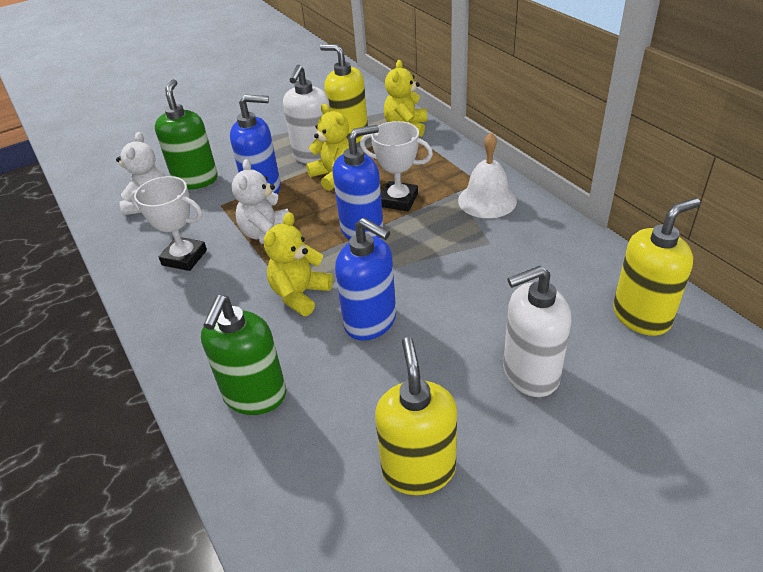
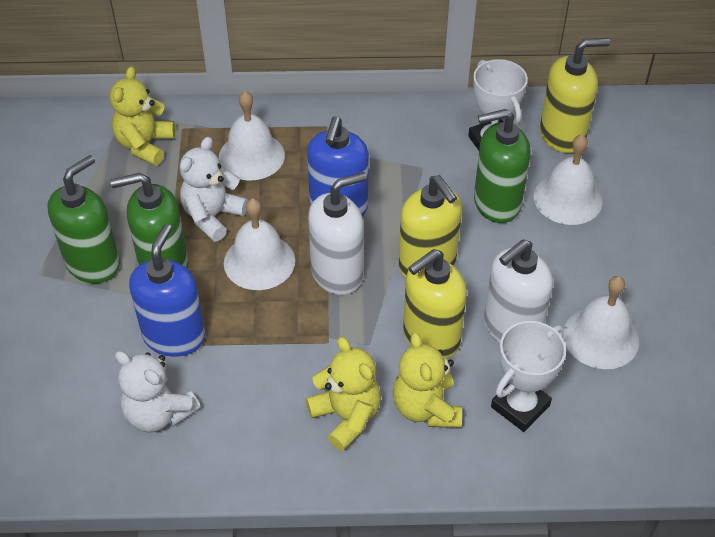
blue soap dispenser: [230,95,281,194] [333,125,384,240] [335,218,396,341] = 3 -> [129,224,205,357] [307,116,369,216] = 2
green soap dispenser: [155,79,218,189] [201,295,286,415] = 2 -> [47,155,120,283] [110,173,188,268] [474,109,530,223] = 3
white bell: [458,133,517,218] = 1 -> [219,91,285,181] [224,198,295,290] [534,134,602,225] [563,276,639,369] = 4

